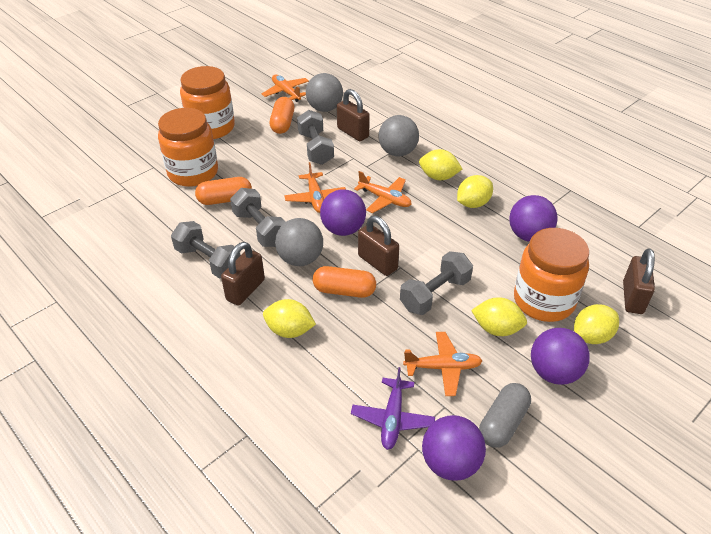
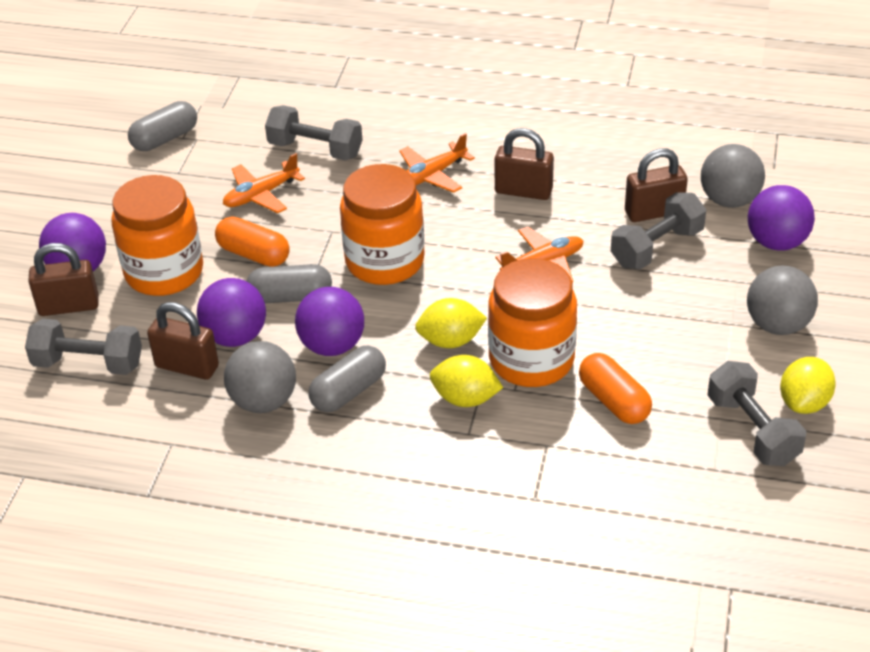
grey capsule: [479,383,531,448] = 1 -> [128,101,197,151] [247,264,332,303] [308,346,386,412] = 3
orange capsule: [195,177,252,205] [270,97,295,134] [313,266,376,298] = 3 -> [215,216,290,267] [579,353,652,424] = 2
orange plane: [262,75,309,102] [284,162,346,213] [354,171,412,213] [403,332,482,396] = 4 -> [223,153,305,213] [399,133,475,193] [495,227,583,283] = 3
purple plane: [351,367,435,450] = 1 -> none = 0
yellow lemon: [263,299,316,338] [419,149,462,180] [457,175,493,208] [471,297,527,336] [574,304,619,344] = 5 -> [415,298,487,348] [430,355,503,407] [780,357,836,414] = 3

